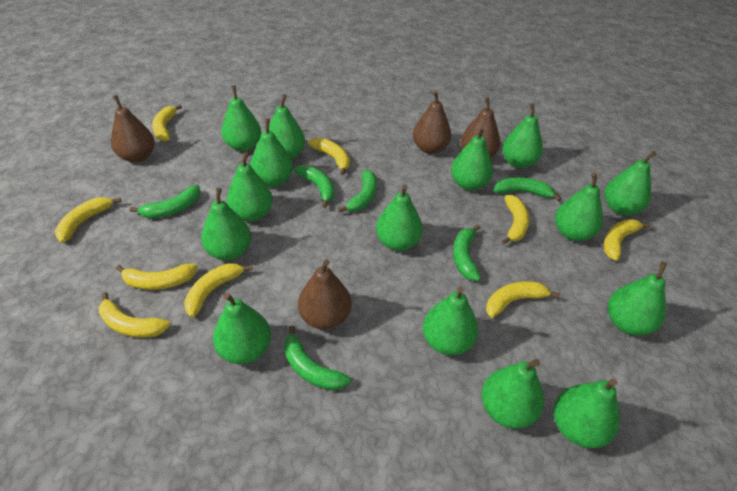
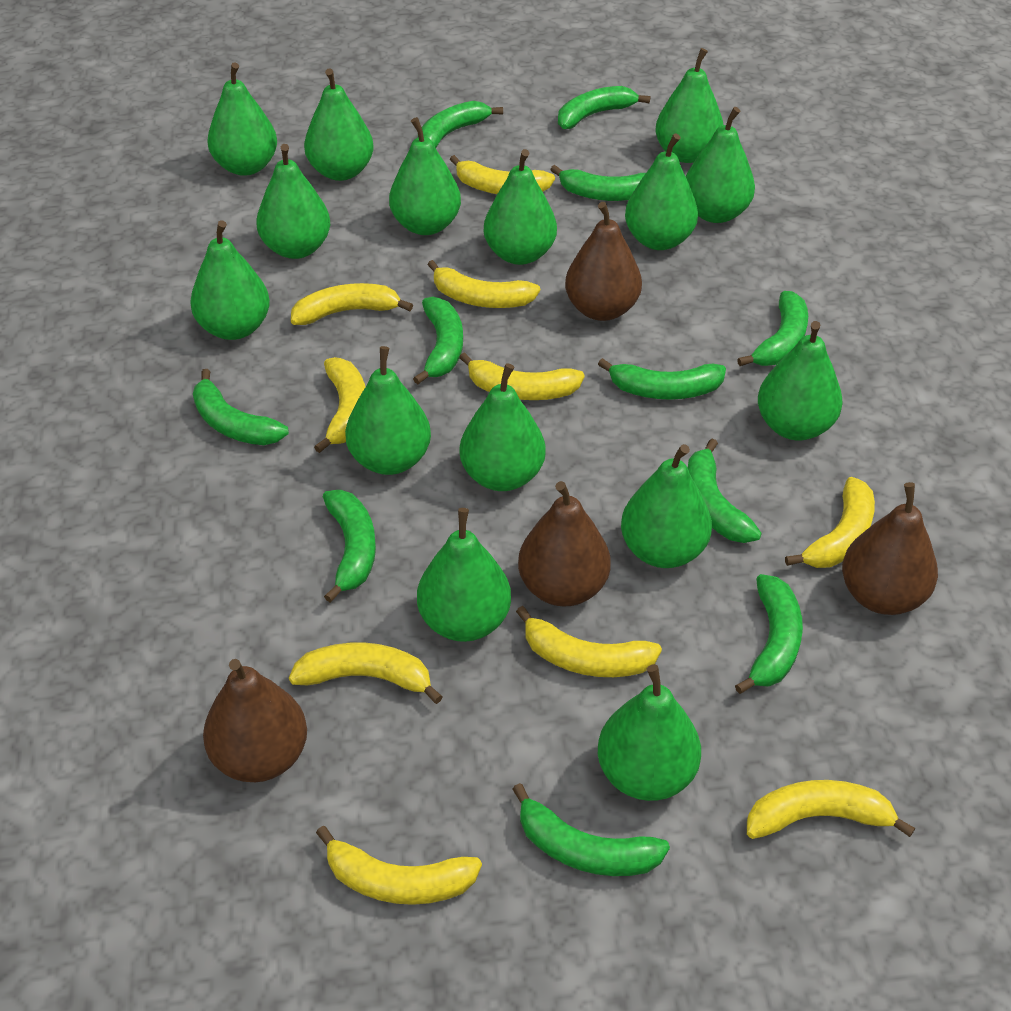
green banana: [130,185,201,218] [284,325,351,391] [294,165,335,208] [338,170,377,212] [453,225,481,281] [494,177,562,201] = 6 -> [193,369,289,445] [323,490,376,603] [413,297,463,384] [422,101,503,148] [512,783,670,876] [550,165,646,201] [558,86,650,129] [598,358,726,400] [688,439,762,543] [735,574,803,694] [737,291,808,366] = 11
yellow banana: [55,197,121,243] [98,292,170,338] [116,264,198,290] [152,104,182,142] [184,263,253,317] [308,137,350,175] [486,281,560,318] [502,195,530,244] [604,219,651,261] = 9 -> [289,643,443,704] [291,283,413,325] [314,357,365,453] [316,826,482,905] [427,260,540,308] [450,155,555,194] [459,352,585,400] [516,606,662,677] [747,780,915,839] [785,477,875,568] = 10

